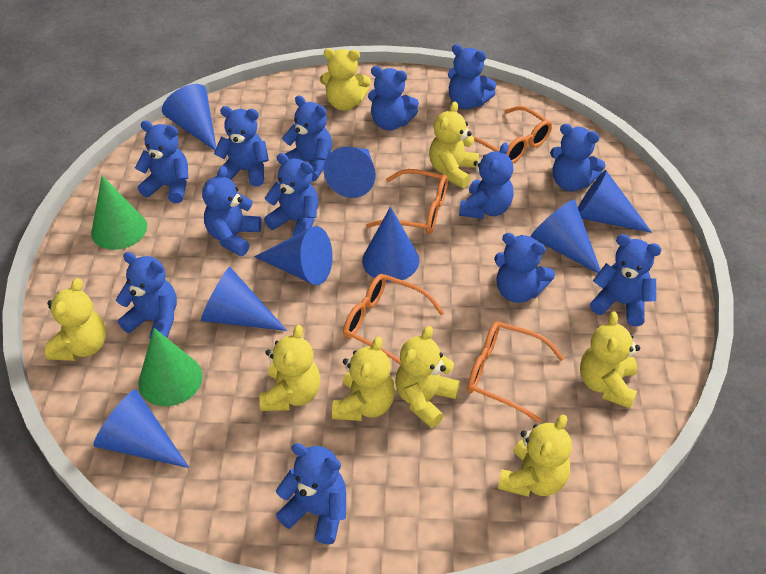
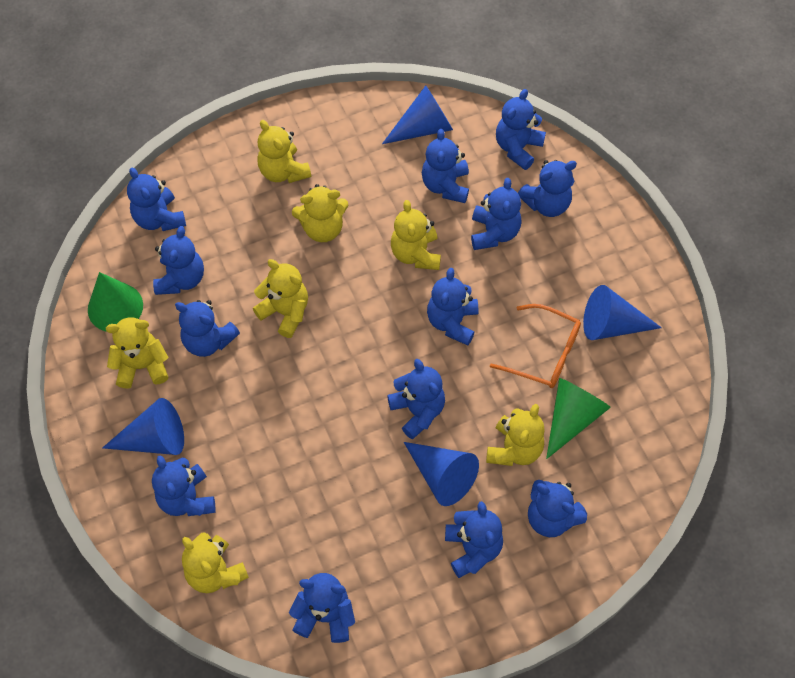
blue cone: [93,389,190,468] [162,84,216,150] [201,267,287,331] [254,226,333,285] [323,147,376,198] [362,207,419,282] [531,200,600,273] [578,170,652,233] = 8 -> [103,398,184,455] [382,86,453,144] [404,442,479,506] [583,285,662,340] = 4
orange glasses: [343,274,445,365] [366,169,448,234] [467,321,564,423] [474,106,552,163] = 4 -> [490,304,581,388] = 1
yellow teddy bear: [45,278,106,361] [259,325,320,411] [320,48,371,111] [332,337,395,421] [395,326,460,428] [429,102,479,188] [498,414,572,497] [580,311,640,409] = 8 -> [106,318,168,389] [182,532,249,593] [253,259,308,338] [257,120,311,183] [292,184,348,242] [391,200,441,270] [486,404,545,466] = 7

